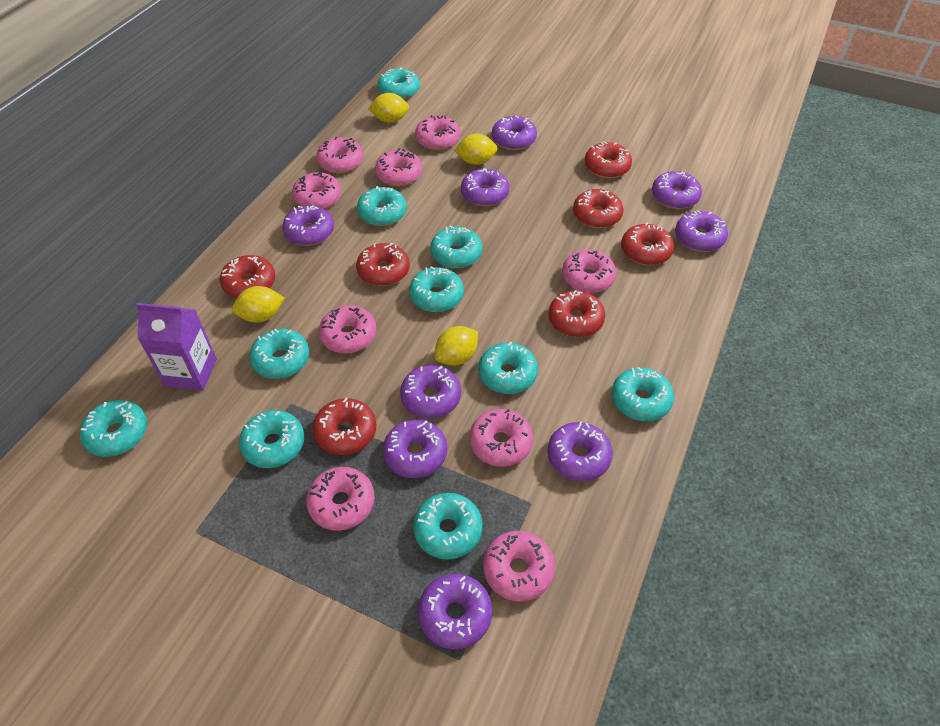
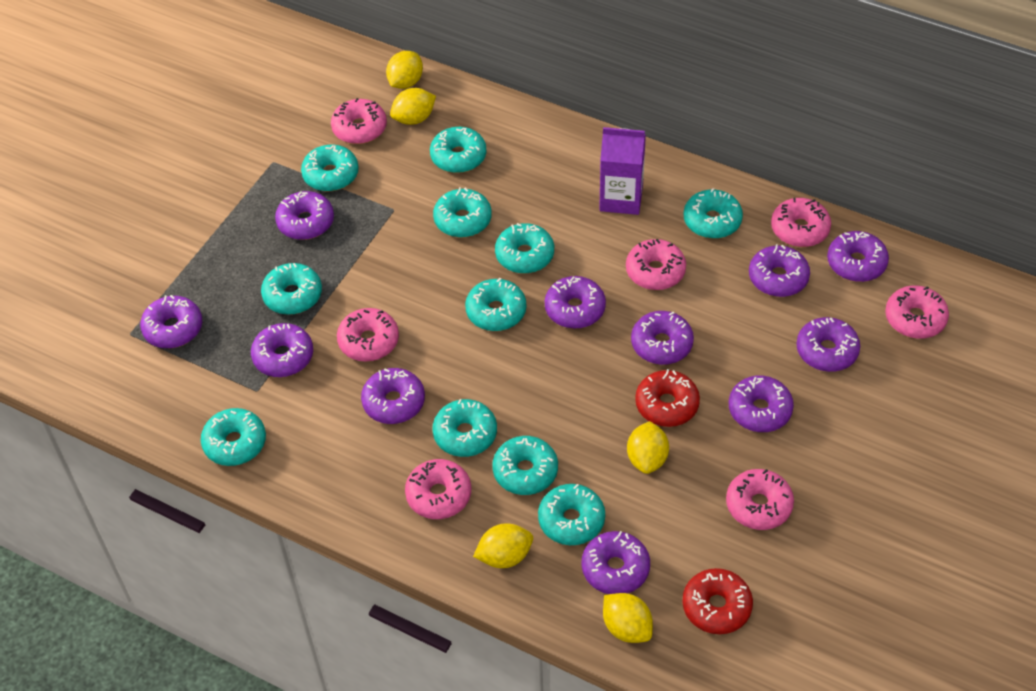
pink donut: [292,172,342,209] [306,467,375,531] [316,137,363,173] [319,305,377,353] [375,148,423,186] [415,115,460,150] [470,409,533,467] [483,531,555,602] [562,250,616,293] = 9 -> [331,98,387,144] [337,308,399,362] [405,459,471,519] [626,239,686,290] [726,469,794,530] [771,198,831,247] [885,285,949,339] = 7
purple donut: [282,205,334,246] [383,419,447,478] [400,365,461,419] [418,574,492,649] [461,168,509,206] [492,116,537,150] [547,421,613,481] [652,171,702,209] [675,210,728,252] = 9 -> [140,295,202,348] [251,323,313,377] [275,191,334,240] [361,368,425,424] [545,276,606,329] [581,531,650,594] [631,311,694,365] [729,376,794,432] [749,244,810,297] [796,317,860,372] [827,231,889,282] = 11
red donut: [220,255,275,298] [312,398,376,455] [356,243,410,286] [548,290,605,337] [573,189,623,228] [585,142,632,178] [621,222,674,265] = 7 -> [635,369,700,427] [682,568,753,634] = 2
turquoise donut: [80,400,147,457] [239,410,304,468] [249,329,309,379] [357,186,407,226] [377,67,420,99] [409,267,464,312] [413,493,483,560] [430,226,482,268] [478,342,538,394] [612,367,674,421] = 10 -> [201,408,266,466] [261,263,322,315] [301,145,359,191] [430,127,486,173] [432,399,497,457] [433,187,492,237] [465,278,527,331] [492,436,558,495] [495,223,554,274] [538,484,605,545] [684,188,743,239] = 11
yellow lemon: [232,286,284,323] [368,93,409,123] [435,326,478,366] [454,134,498,165] = 4 -> [386,51,423,89] [390,88,436,125] [473,523,533,568] [603,593,653,643] [627,421,669,474] = 5

